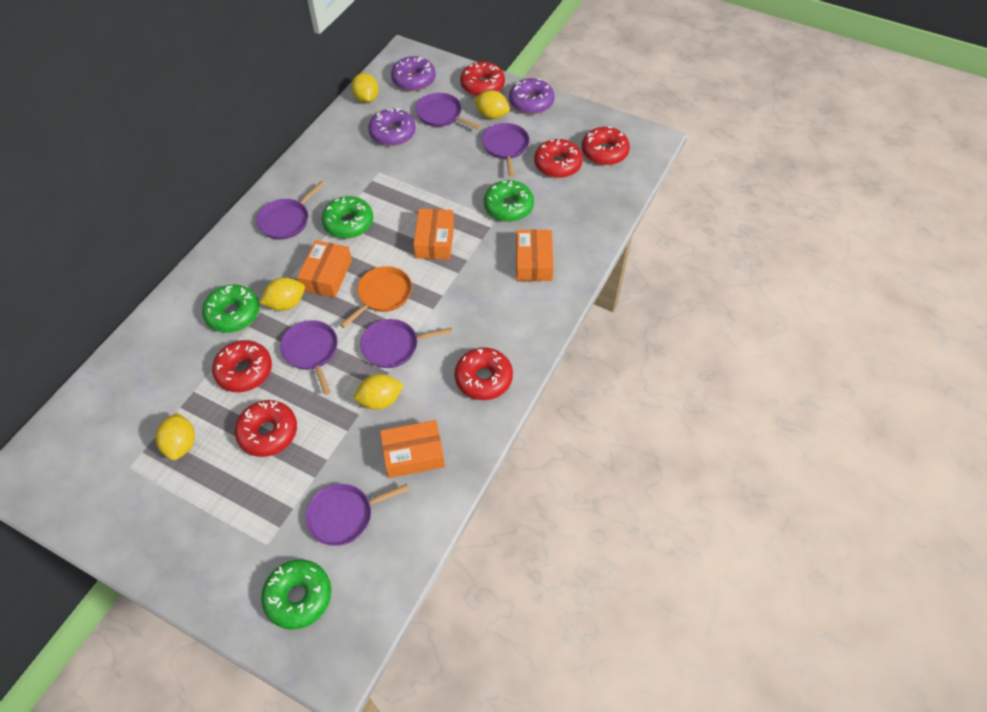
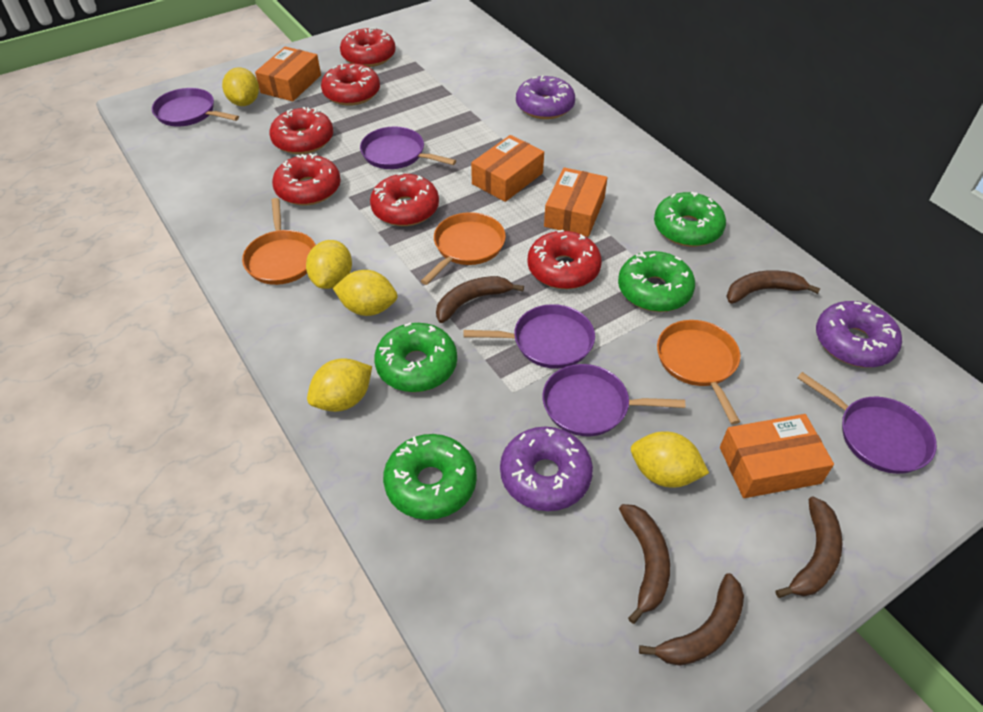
brown banana: none = 0 -> [436,276,524,323] [619,504,670,624] [639,573,744,666] [726,270,820,304] [776,496,842,598] = 5
orange pan: [340,266,412,328] = 1 -> [242,198,316,285] [421,212,506,285] [657,320,740,425] = 3
purple pan: [256,181,325,240] [280,320,338,395] [306,484,409,546] [360,319,453,368] [415,93,481,130] [482,123,530,177] = 6 -> [152,88,239,126] [360,127,456,169] [464,304,595,369] [542,364,685,436] [797,372,937,474] = 5

